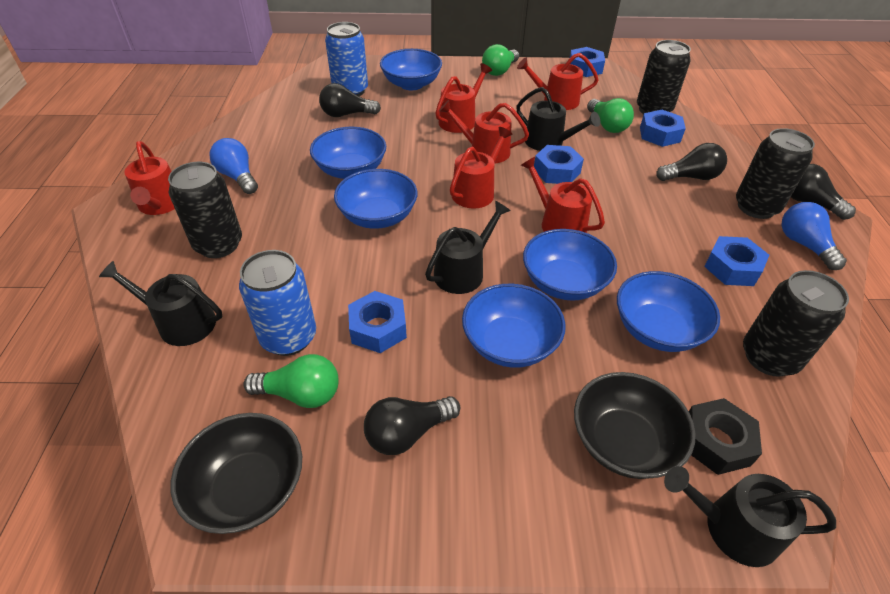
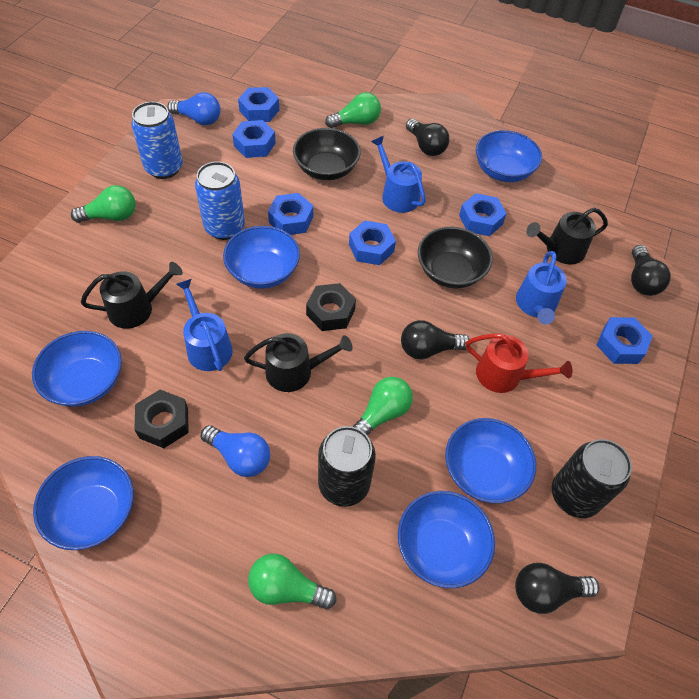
black can: [168,162,242,258] [637,40,691,114] [736,128,815,219] [743,270,849,377] = 4 -> [318,426,376,507] [552,439,632,518] = 2
black nut: [689,398,762,475] = 1 -> [134,390,189,448] [306,283,356,331] = 2
black watering can: [99,261,222,346] [425,201,511,294] [516,87,600,151] [664,466,836,567] = 4 -> [81,262,183,329] [244,333,353,392] [526,208,608,264] = 3
blue nut: [348,291,407,353] [534,145,584,184] [569,47,605,77] [640,110,686,147] [704,236,769,286] = 5 -> [232,120,276,158] [238,87,279,122] [268,193,313,235] [349,221,396,265] [459,193,507,236] [597,317,653,364] = 6
blue watering can: none = 0 -> [176,279,233,371] [371,136,426,213] [516,251,567,324] = 3
green light bulb: [243,354,338,408] [482,44,519,76] [587,98,634,133] = 3 -> [71,185,136,223] [248,554,336,609] [325,92,381,128] [353,377,413,435] = 4
red watering can: [124,141,175,215] [435,63,492,133] [439,100,529,164] [450,127,513,209] [517,53,599,110] [521,157,605,233] = 6 -> [465,333,572,393] = 1

